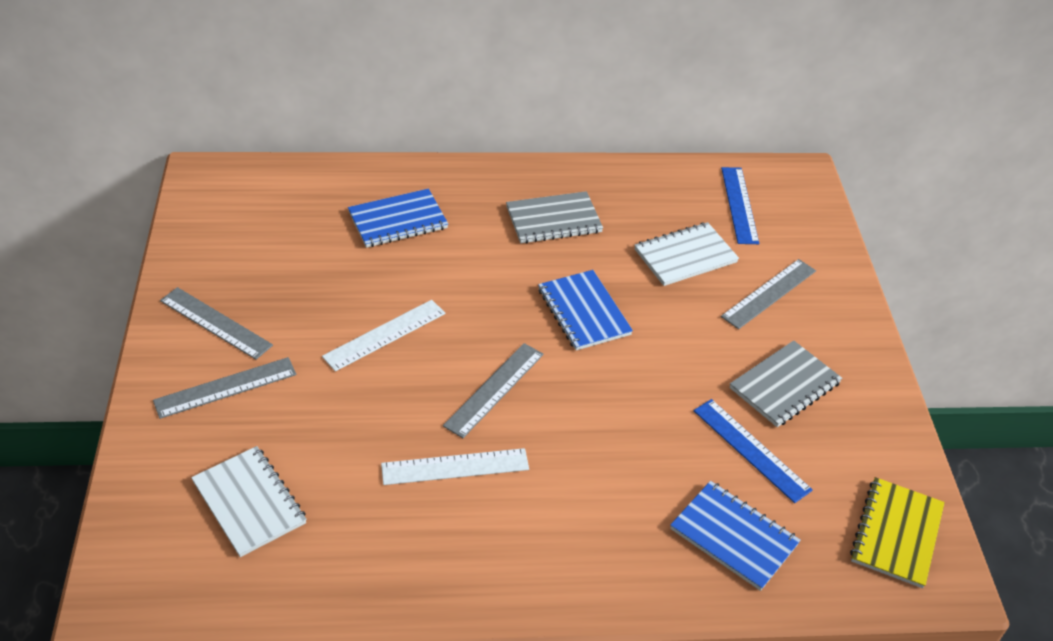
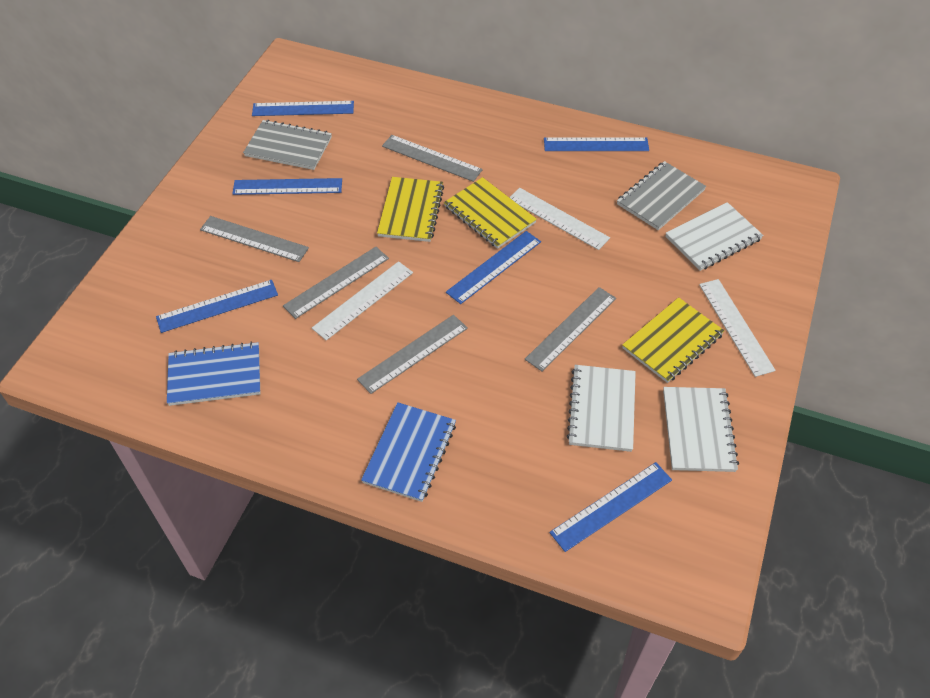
blue notebook: [348,189,448,248] [538,270,633,350] [670,481,801,591] = 3 -> [167,342,260,406] [361,402,456,502] = 2
blue ruler: [694,399,813,503] [721,167,759,244] = 2 -> [156,280,278,333] [232,178,342,195] [252,101,354,116] [446,231,541,304] [544,137,649,151] [549,462,672,552] = 6
grey ruler: [153,357,297,419] [160,287,273,360] [443,343,544,438] [721,259,816,329] = 4 -> [200,216,309,262] [283,247,389,319] [357,315,468,394] [382,135,483,182] [525,287,616,371] = 5
white notebook: [191,446,307,557] [634,222,739,286] = 2 -> [566,365,636,452] [663,387,739,472] [665,202,764,271] = 3
white ruler: [322,300,445,371] [381,448,529,485] = 2 -> [312,261,413,340] [509,188,610,250] [699,279,776,377] = 3
yellow notebook: [850,477,945,588] = 1 -> [377,177,444,242] [444,177,537,249] [622,297,725,383] = 3

